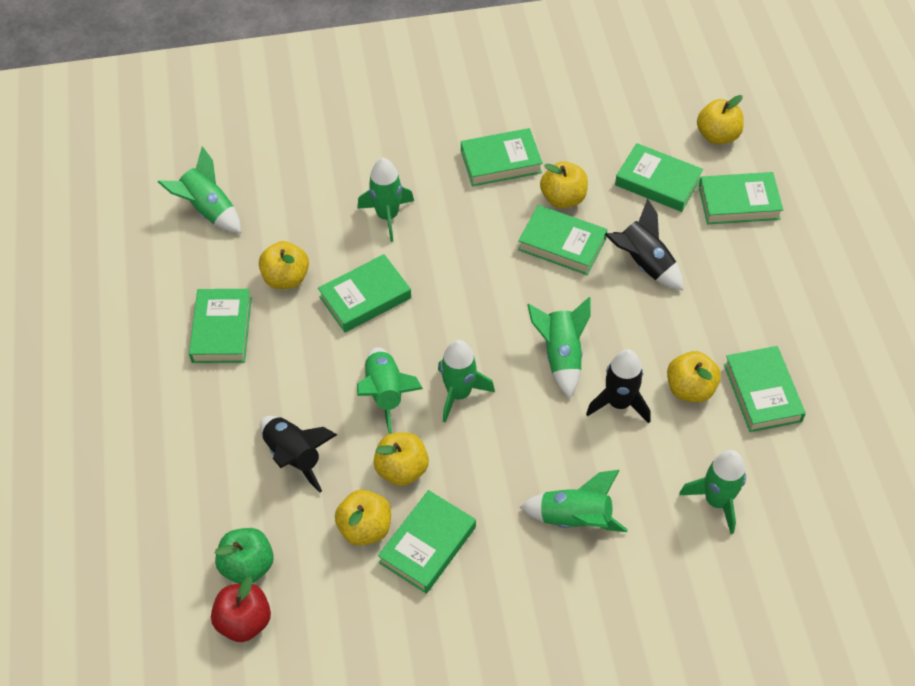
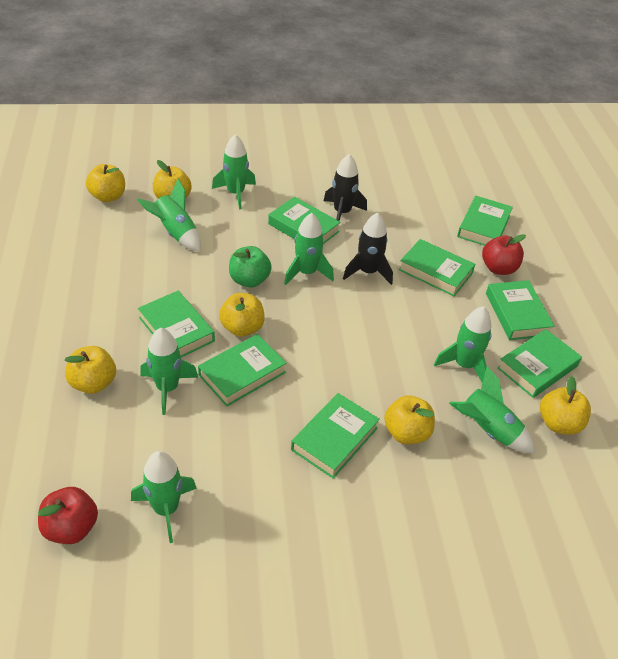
black rocket: [260,416,337,493] [586,349,650,423] [604,199,683,290] = 3 -> [324,154,367,221] [343,212,393,285] = 2
red apple: [211,577,271,642] = 1 -> [38,487,98,544] [482,234,526,275] = 2

